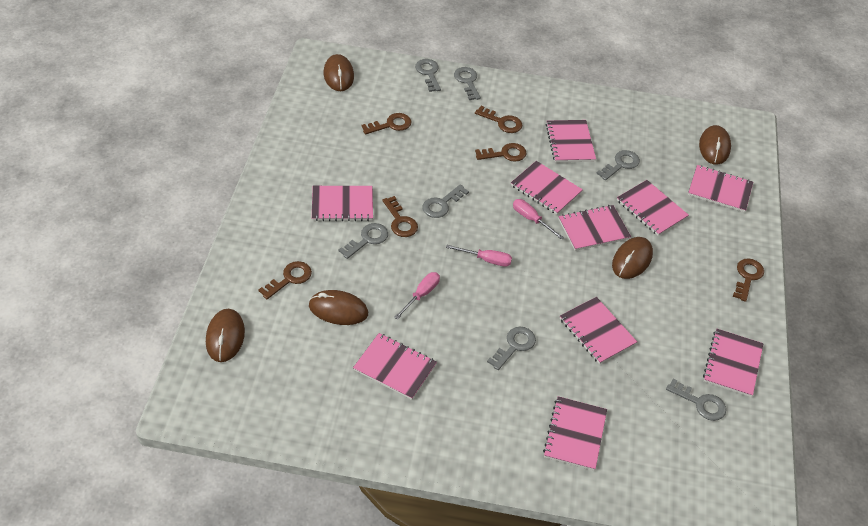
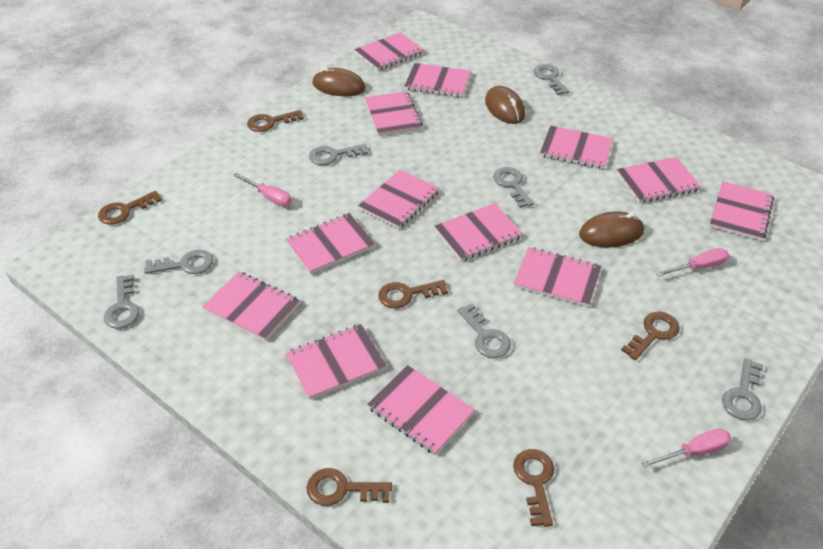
brown mouse: [206,309,245,362] [309,290,368,325] [324,54,354,91] [612,237,653,279] [699,125,731,165] = 5 -> [312,67,366,96] [485,86,525,124] [579,211,644,247] = 3
pink notebook: [312,186,373,221] [353,333,437,400] [511,161,583,215] [543,396,607,471] [546,120,596,162] [559,205,631,251] [560,297,637,364] [617,180,689,236] [688,165,753,212] [703,329,764,397] = 10 -> [202,271,300,341] [286,213,375,274] [286,324,387,400] [354,32,424,71] [358,170,440,229] [365,91,423,136] [367,365,475,455] [404,63,471,97] [434,203,523,261] [514,247,602,307] [540,126,613,169] [617,157,701,203] [709,181,774,241] = 13

